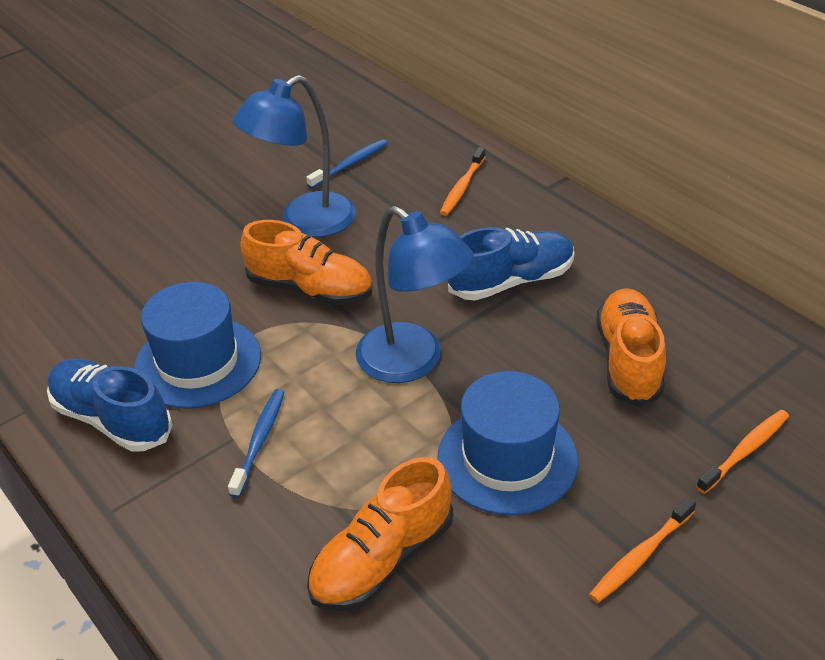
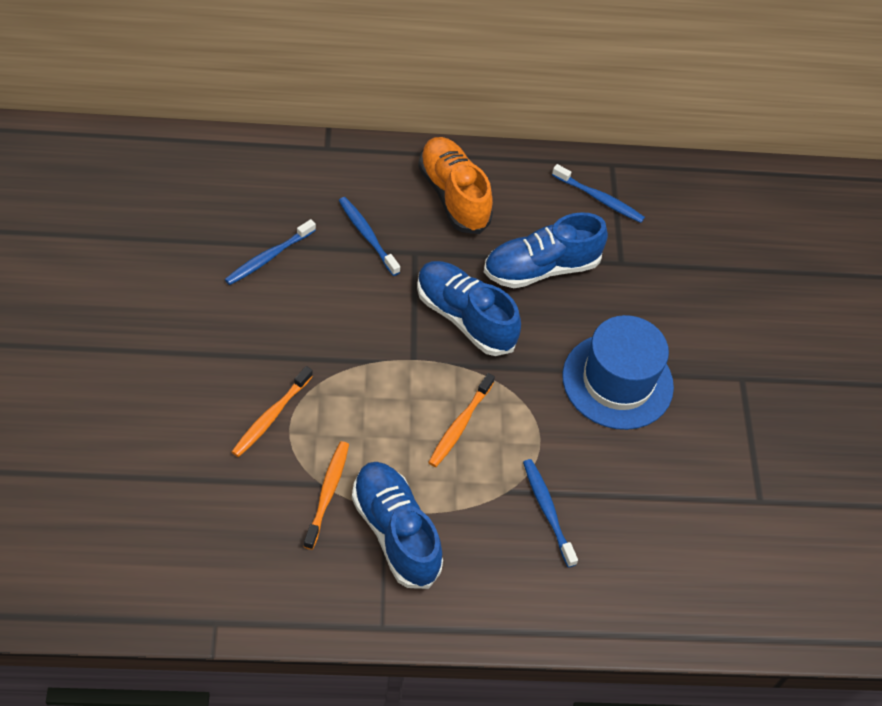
blue hat: [134,282,261,408] [437,371,578,515] = 2 -> [562,315,674,430] = 1
blue lamp: [233,75,356,237] [355,206,474,383] = 2 -> none = 0
blue shoe: [47,359,173,452] [448,227,574,300] = 2 -> [352,462,443,589] [417,261,521,356] [484,212,608,288] = 3
blue toothbrush: [228,389,285,498] [306,139,388,189] = 2 -> [225,219,316,285] [339,197,400,276] [523,459,578,568] [552,164,645,223] = 4
orange shoe: [240,220,373,305] [307,457,453,611] [596,288,666,407] = 3 -> [418,137,493,234] = 1

